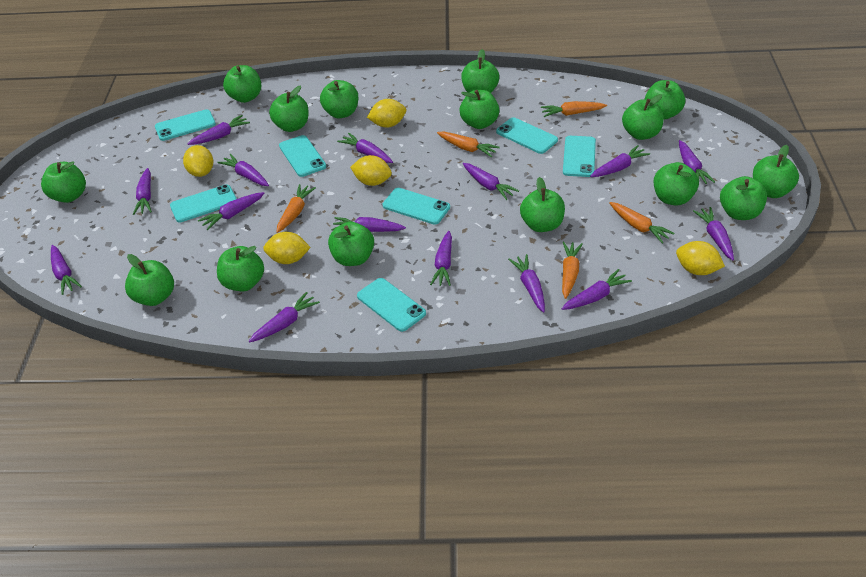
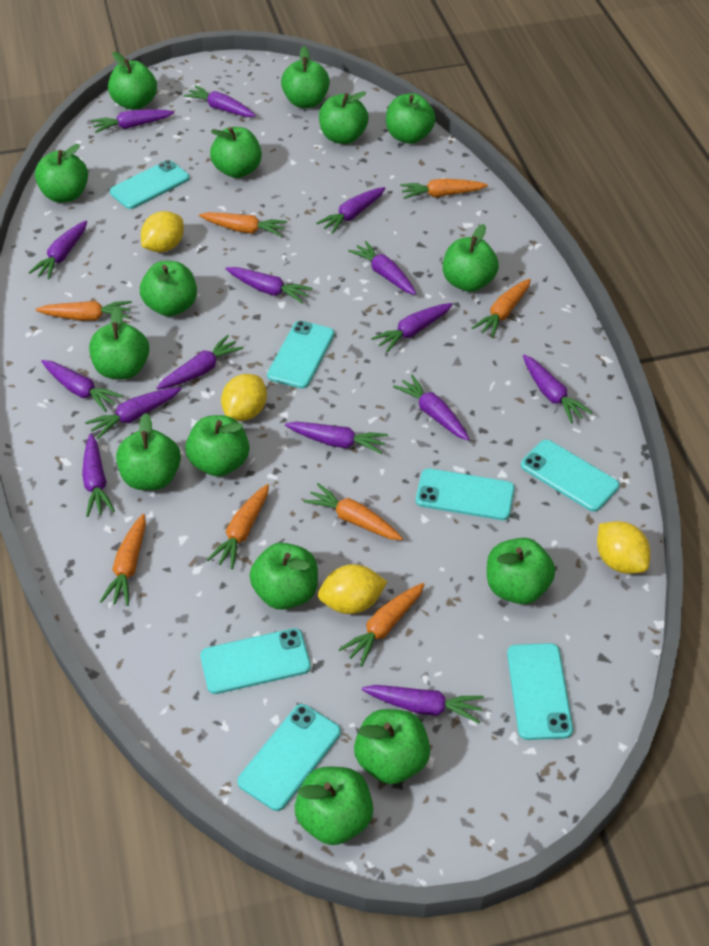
orange carrot: [276,184,316,233] [437,131,500,157] [541,101,607,117] [562,241,583,299] [609,202,675,244] = 5 -> [35,301,132,321] [100,514,146,606] [199,212,287,236] [207,484,269,569] [303,483,403,540] [338,583,425,667] [400,179,488,199] [472,279,531,338] = 8
yellow lemon: [183,145,213,177] [263,232,311,264] [350,155,392,186] [367,99,406,128] [676,241,725,275] = 5 -> [141,211,184,252] [221,374,267,421] [318,564,387,614] [597,521,650,574] = 4

